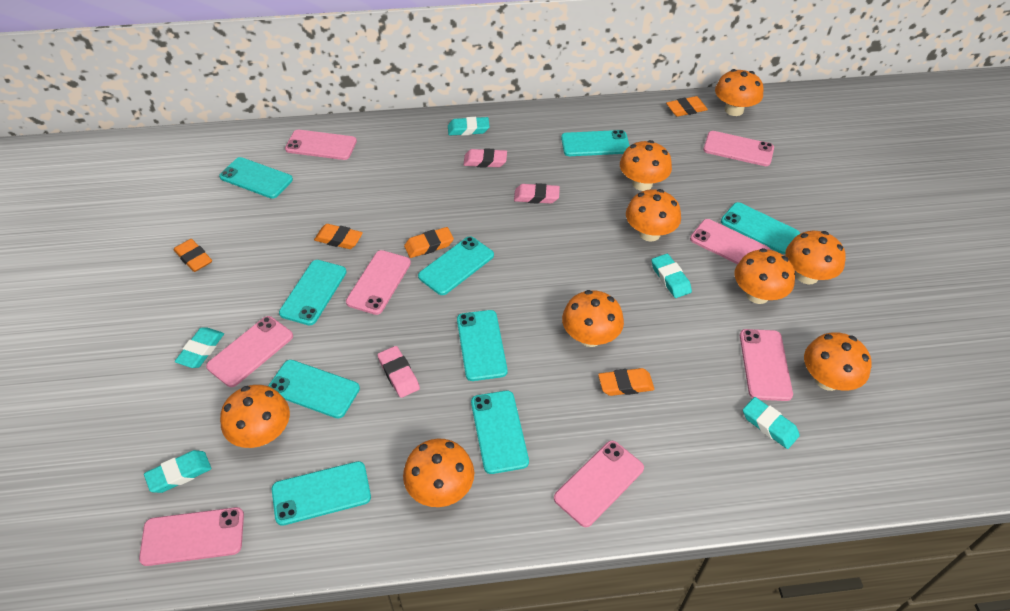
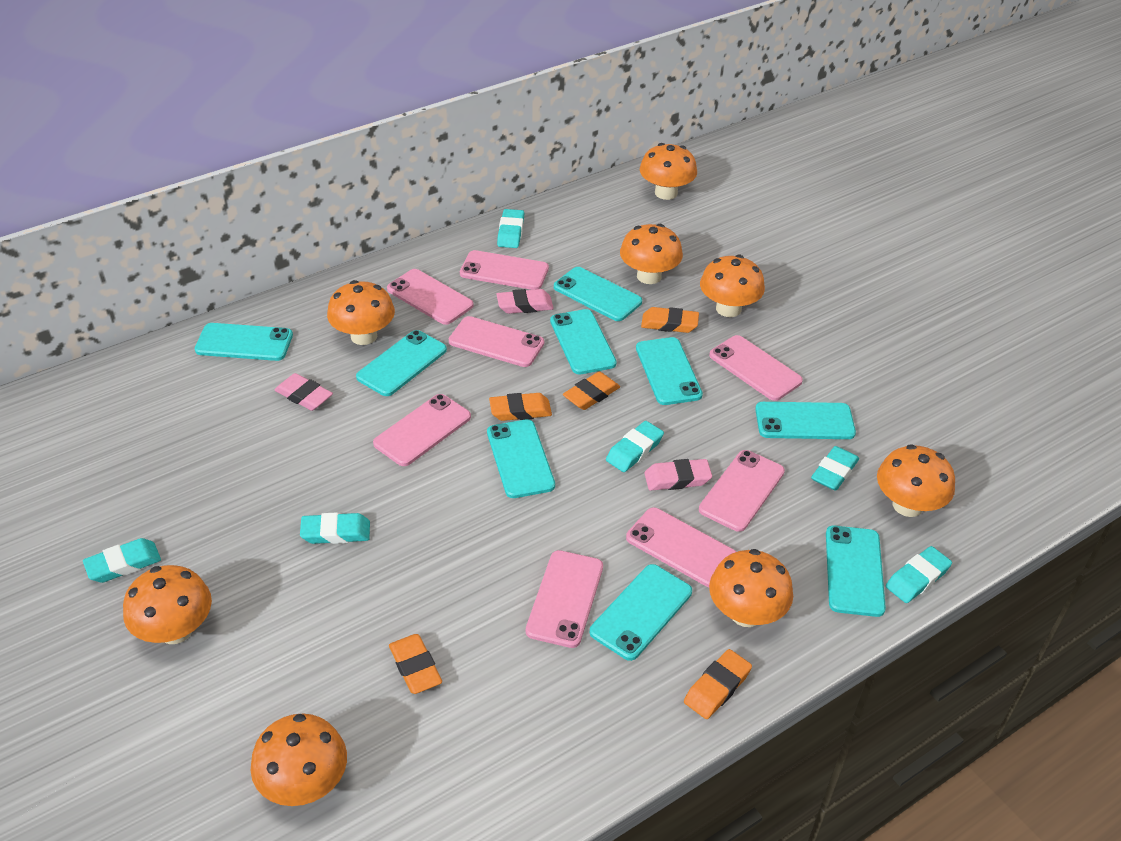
orange mushroom: [220,385,290,448] [403,439,474,507] [562,290,624,347] [620,140,672,191] [626,189,681,242] [715,69,763,116] [735,248,795,304] [785,231,846,284] [804,333,872,391] = 9 -> [123,565,212,644] [251,714,347,806] [327,280,395,345] [620,224,683,284] [640,143,697,200] [700,255,765,317] [709,549,793,627] [877,444,955,517] = 8
turquoise eraser: [144,450,211,493] [175,327,224,368] [448,117,490,136] [652,254,692,298] [743,397,800,449] = 5 -> [83,538,161,583] [300,512,370,544] [497,209,524,248] [606,421,664,472] [811,446,859,491] [886,546,952,603] = 6

